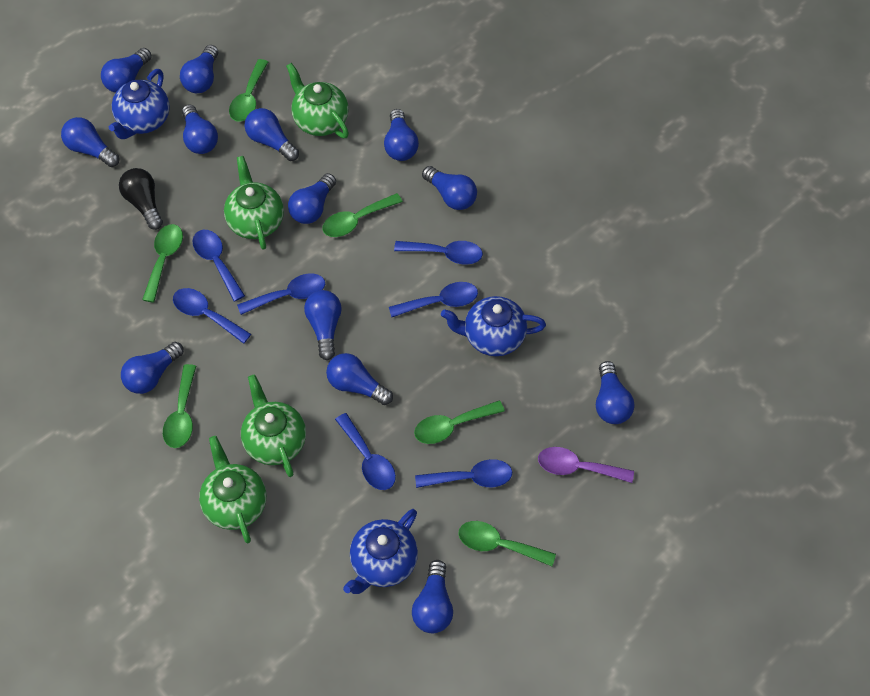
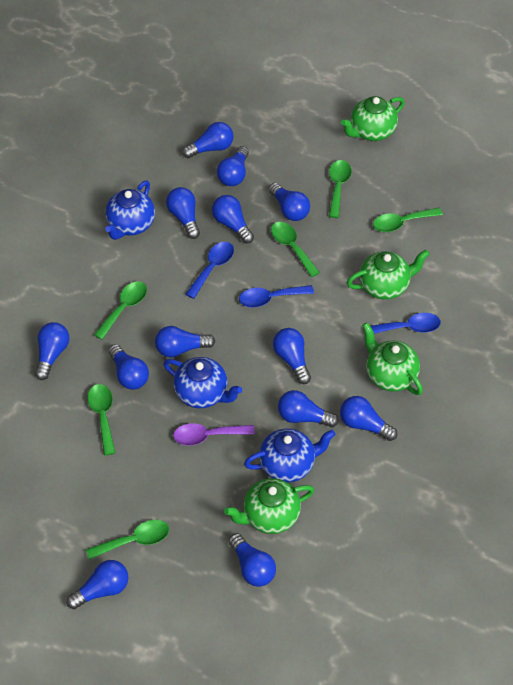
black light bulb: [119,168,163,230] = 1 -> none = 0
blue spoon: [173,288,251,344] [193,230,245,301] [237,274,325,315] [335,413,396,490] [389,282,478,317] [394,241,483,265] [415,459,512,488] = 7 -> [186,242,234,299] [239,285,314,307] [371,313,441,334] = 3

